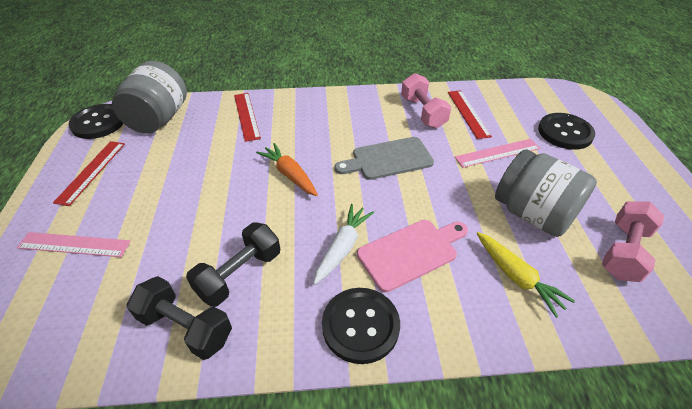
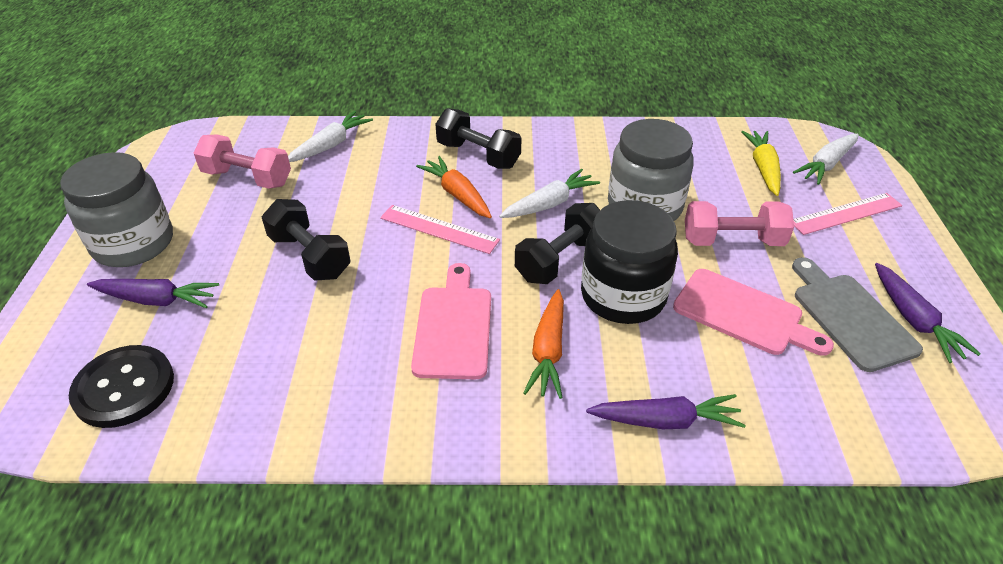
black button: [69,104,123,139] [322,288,400,364] [538,113,595,150] = 3 -> [69,345,174,428] = 1
black dumbbell: [127,276,232,360] [186,222,280,307] = 2 -> [262,199,350,281] [435,108,521,169] [515,203,600,284] = 3
black jar: none = 0 -> [581,200,678,324] = 1
orange carrot: [256,143,318,196] = 1 -> [416,156,492,218] [523,289,564,399] = 2
pink cutting board: [357,220,468,292] = 1 -> [411,263,491,379] [673,269,834,356] = 2
purple carrot: none = 0 -> [87,279,219,308] [586,394,745,429] [875,263,981,363] = 3
red ruler: [53,141,125,206] [234,93,261,142] [448,90,492,139] = 3 -> none = 0
white carrot: [314,204,374,285] = 1 -> [288,111,373,162] [499,169,600,218] [793,133,859,185] = 3

